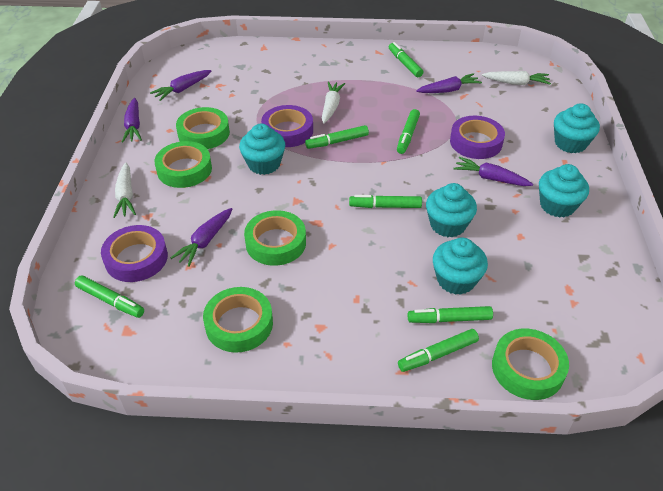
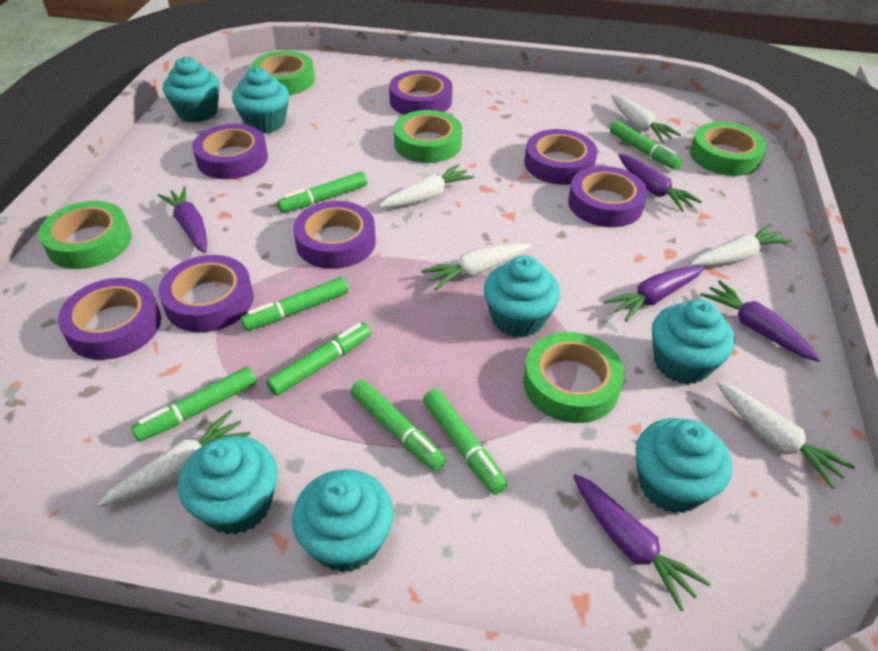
purple tape: [101,225,168,282] [261,105,313,147] [450,116,505,159] = 3 -> [58,278,161,360] [158,255,254,333] [192,124,268,179] [293,201,376,269] [389,70,452,115] [524,129,597,185] [568,166,647,227] = 7
turquoise cupcake: [239,124,285,175] [426,183,477,238] [433,237,488,295] [539,164,589,218] [554,103,600,153] = 5 -> [163,57,220,123] [178,436,278,534] [232,67,289,133] [292,469,394,573] [484,255,560,338] [635,418,732,513] [652,299,735,384] = 7
white carrot: [113,162,136,218] [322,81,345,124] [482,71,551,85] = 3 -> [97,410,251,508] [379,164,475,208] [421,243,531,290] [611,94,681,142] [690,224,791,266] [717,381,855,489] = 6

